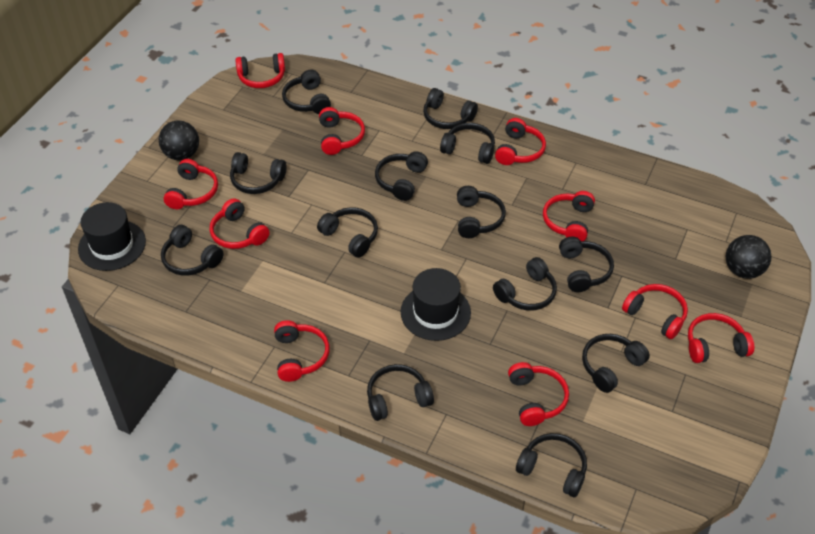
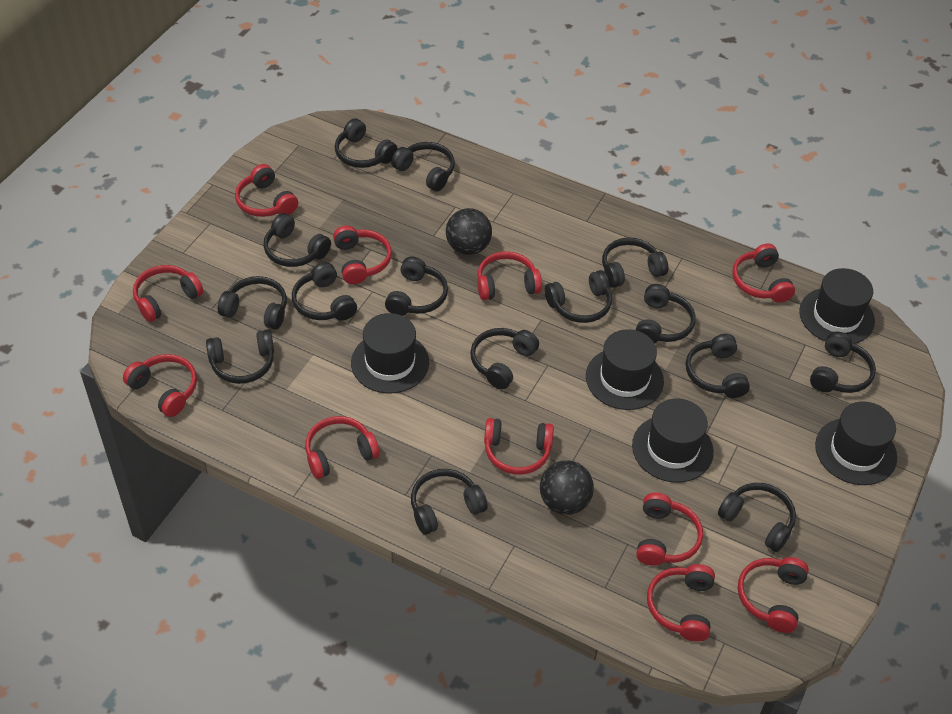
black hat: [78,202,146,271] [401,268,471,341] = 2 -> [351,313,429,394] [586,329,664,410] [632,398,714,483] [799,268,875,344] [815,401,897,485] = 5
black headphones: [161,225,224,276] [230,152,287,194] [282,70,331,114] [317,207,378,258] [367,364,434,421] [375,151,428,201] [423,88,478,129] [440,123,495,164] [457,186,506,238] [493,257,557,311] [516,433,587,497] [559,237,614,292] [582,334,650,393] = 13 -> [206,329,274,384] [218,276,287,330] [263,213,331,267] [292,262,357,321] [335,118,398,168] [385,256,448,316] [391,142,455,192] [411,469,488,535] [470,328,539,389] [545,270,612,323] [602,237,668,288] [636,284,696,344] [686,334,750,398] [718,483,796,552] [810,332,876,393] = 15
red headphones: [164,159,218,209] [210,198,270,249] [236,53,285,88] [274,320,330,382] [319,107,365,155] [495,118,546,165] [508,362,569,426] [543,191,595,241] [622,284,688,339] [688,313,754,363] = 10 -> [123,354,197,417] [133,265,203,322] [235,164,298,217] [305,416,380,479] [333,226,392,284] [477,251,542,300] [484,418,554,475] [636,492,703,566] [647,564,715,642] [732,243,795,303] [738,557,809,633] = 11

